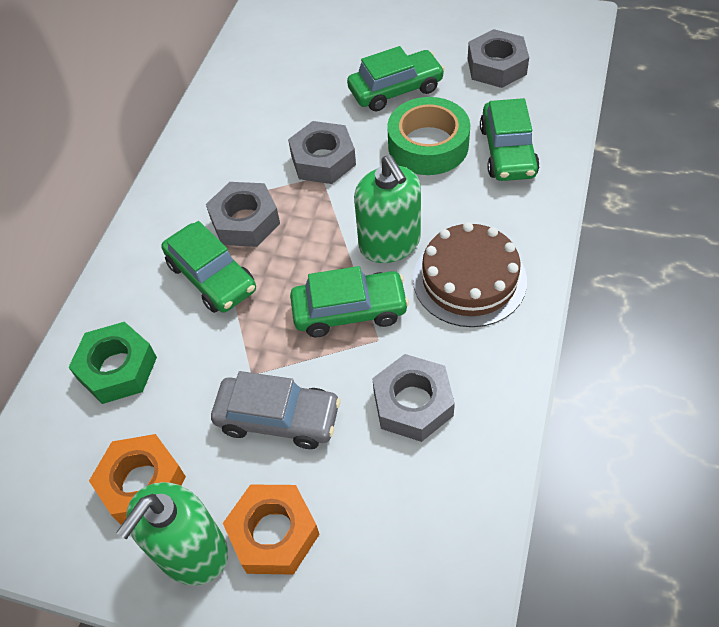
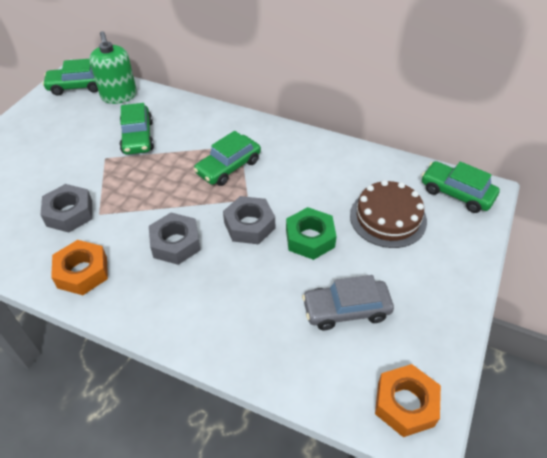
green soap dispenser: [116,482,228,585] [354,155,421,263] = 2 -> [89,31,137,104] = 1
green tape: [387,97,470,175] = 1 -> none = 0
grey nut: [206,182,280,247] [288,121,356,184] [372,354,455,442] [468,29,529,88] = 4 -> [40,184,92,233] [149,213,201,265] [223,196,275,244] = 3

